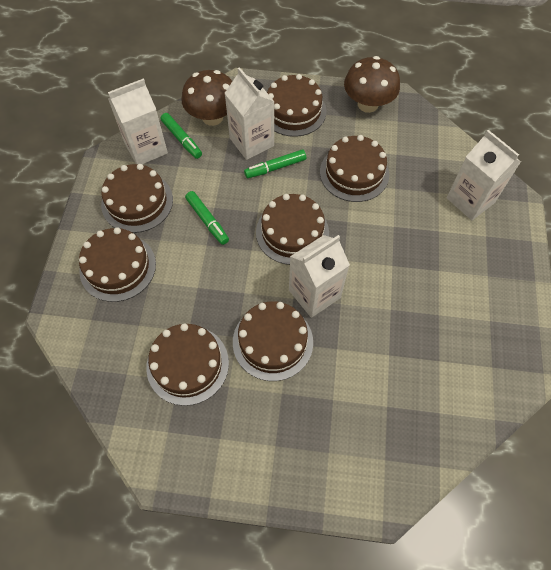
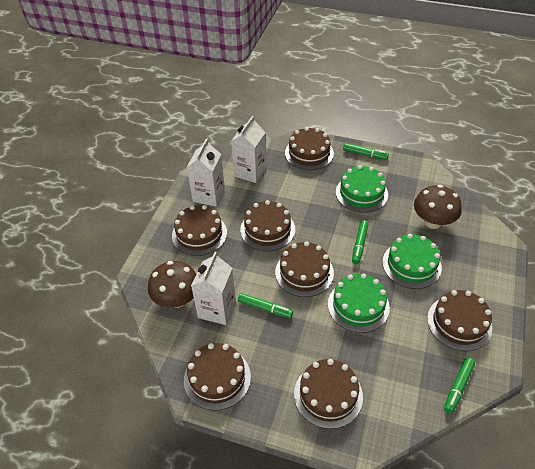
green cake: none = 0 -> [328,273,390,333] [336,165,388,213] [382,234,442,289] = 3
green marker: [160,113,202,159] [185,191,229,245] [244,149,306,178] = 3 -> [238,293,293,318] [343,143,389,160] [352,220,369,264] [444,358,475,414] = 4
white carton: [108,79,168,164] [225,67,274,160] [289,235,350,318] [446,130,521,220] = 4 -> [187,138,225,207] [191,252,236,325] [231,116,266,183] = 3

